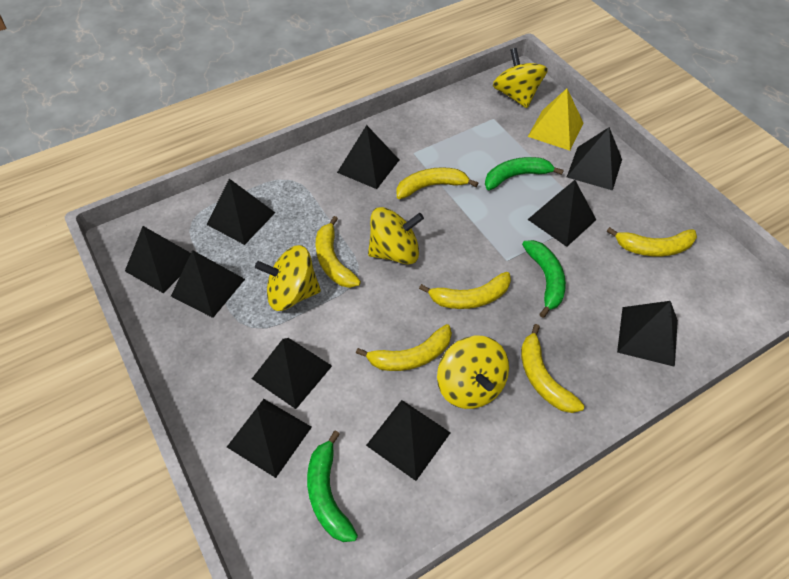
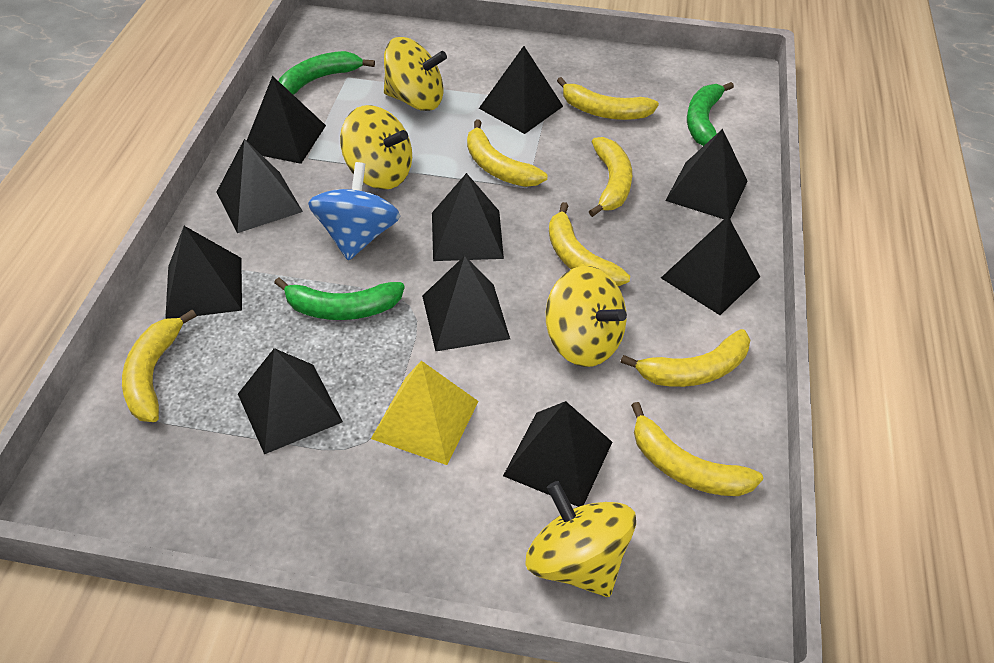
blue spinning top: none = 0 -> [308,162,400,261] = 1
yellow banana: [316,216,361,288] [356,324,452,371] [397,167,478,199] [419,272,511,309] [521,324,585,413] [607,227,697,257] = 6 -> [122,310,197,422] [467,120,547,187] [549,202,630,286] [557,77,659,120] [589,137,632,217] [621,329,750,387] [631,402,763,496] = 7

